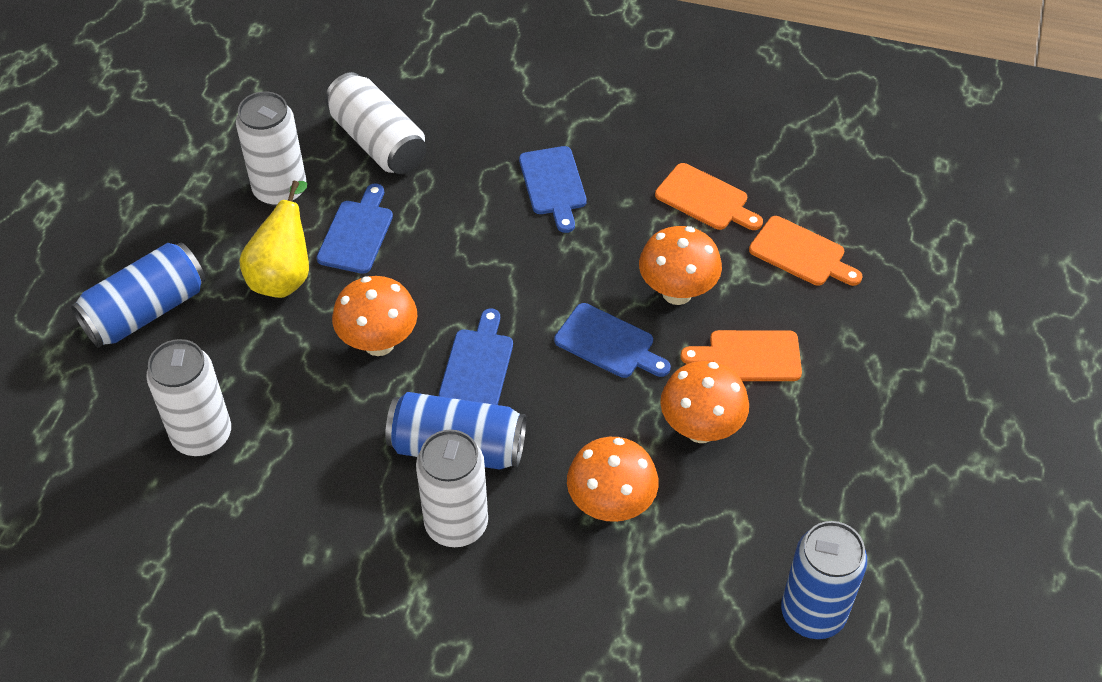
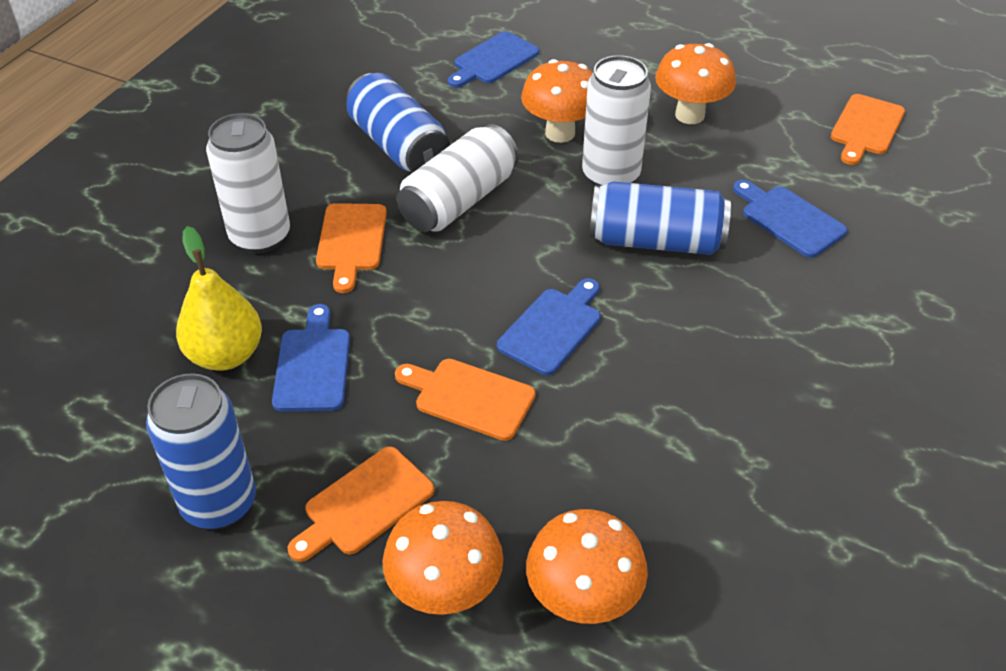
orange cutting board: [655,163,763,230] [680,330,802,381] [749,216,863,286] = 3 -> [288,447,434,562] [316,203,387,293] [395,359,536,441] [831,94,905,165] = 4
white can: [146,339,231,457] [236,91,307,207] [325,72,426,174] [416,430,488,547] = 4 -> [206,113,290,253] [397,124,519,232] [582,55,651,186] = 3

